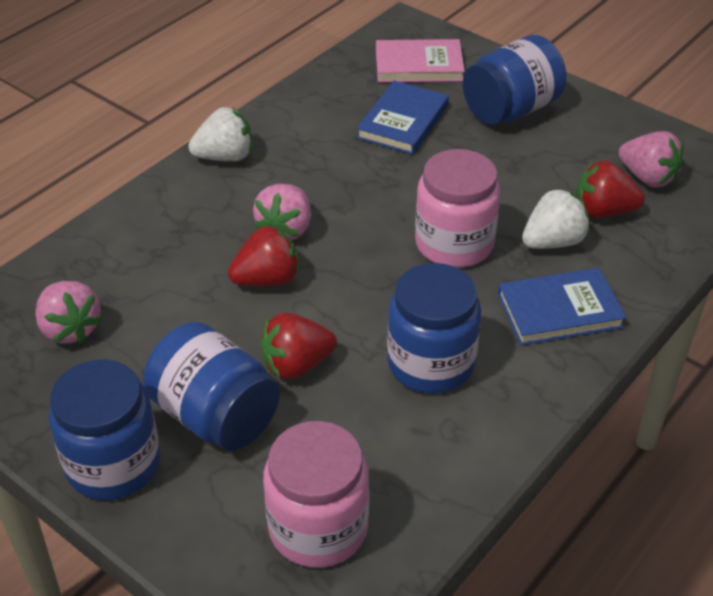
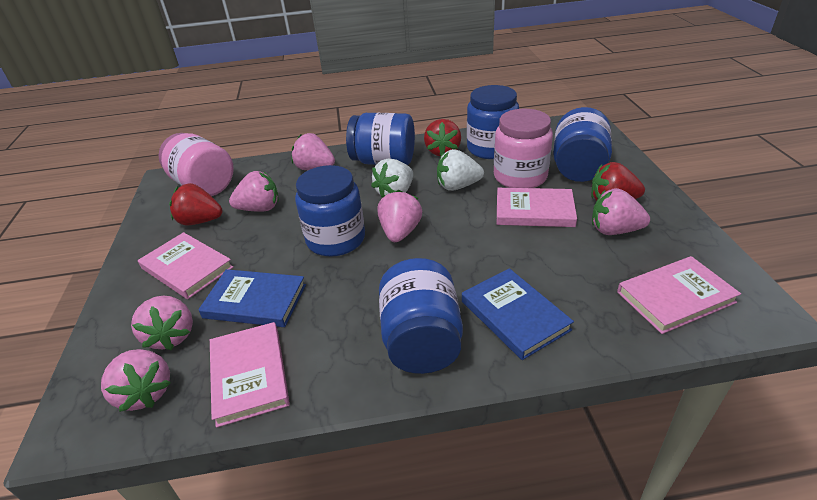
blue jar: [49,359,160,500] [143,322,280,451] [387,263,481,394] [463,35,566,125] = 4 -> [295,165,365,257] [346,113,415,165] [379,258,463,374] [467,85,519,159] [553,107,612,182] = 5
pink book: [376,39,465,82] = 1 -> [138,232,233,299] [210,322,290,428] [497,188,577,227] [617,256,741,334] = 4
pink strawberry: [35,281,102,344] [253,184,311,240] [619,131,684,187] = 3 -> [101,349,171,412] [131,296,193,350] [229,171,279,212] [292,133,335,170] [378,190,422,242] [592,188,650,235] = 6

